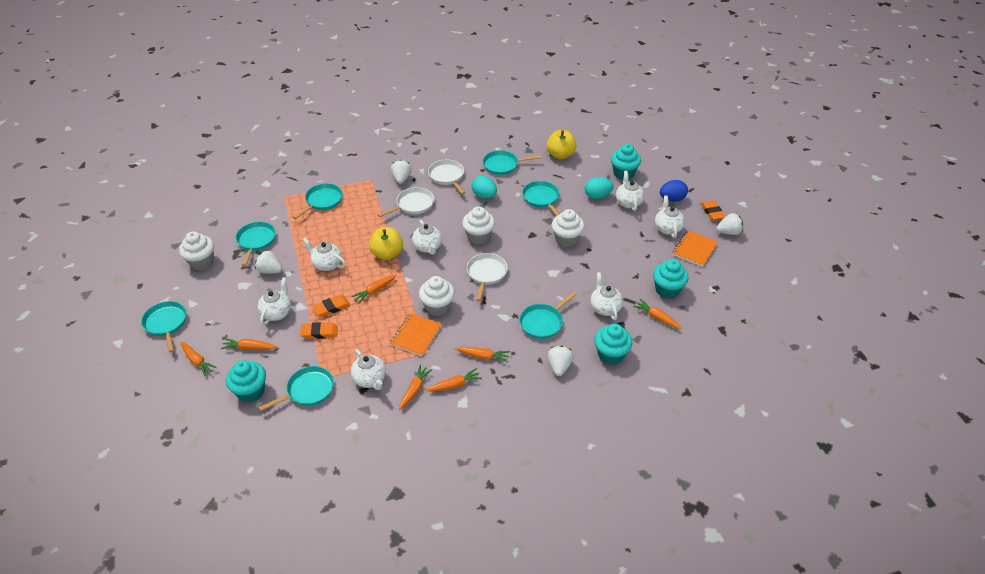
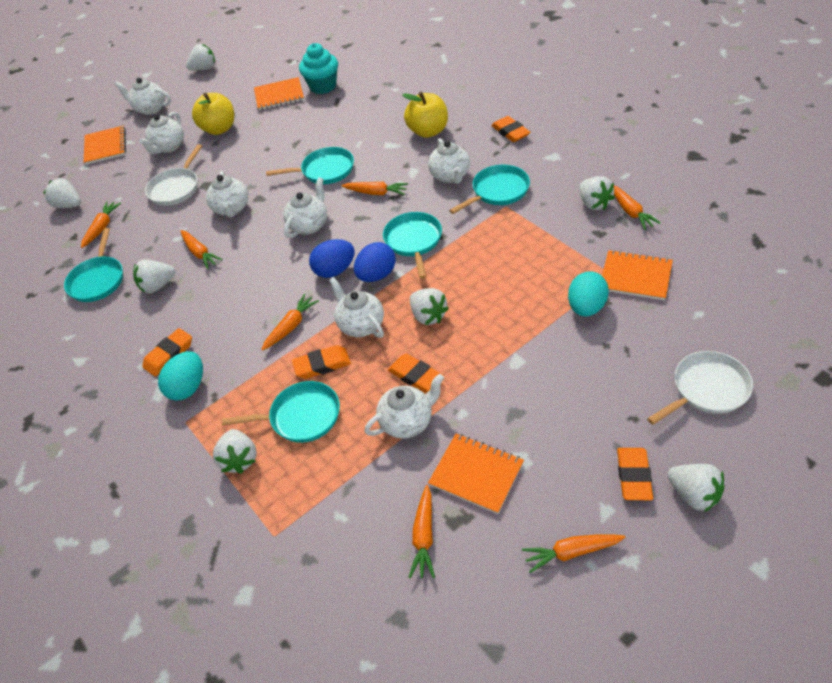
blue egg: [660,180,688,202] = 1 -> [309,239,355,278] [354,242,396,282] = 2
orange eraser: [300,322,338,339] [313,295,351,317] [700,200,725,220] = 3 -> [142,328,192,377] [292,345,351,379] [388,354,443,393] [491,116,530,142] [617,448,653,500] = 5
orange notebook: [390,313,442,356] [672,230,718,267] = 2 -> [84,126,126,165] [254,77,304,110] [428,434,524,514] [602,250,673,300] = 4
turquoise cupcake: [226,360,266,402] [594,324,632,365] [611,144,641,180] [653,259,689,299] = 4 -> [299,43,338,94] = 1
turquoise pan: [141,301,186,352] [236,222,276,266] [258,366,334,411] [293,183,343,219] [483,150,541,175] [519,291,577,339] [522,181,560,216] = 7 -> [64,228,123,302] [222,381,340,443] [266,147,354,184] [383,212,442,279] [449,165,530,214] = 5
white cupcake: [179,231,214,270] [419,276,455,316] [462,206,495,245] [552,209,585,247] = 4 -> none = 0
white pan: [378,187,434,217] [428,160,465,194] [467,253,508,301] = 3 -> [145,144,202,206] [647,351,753,425] = 2
white strawberry: [255,250,282,274] [391,160,412,184] [547,346,574,376] [716,213,743,235] = 4 -> [43,178,81,208] [133,259,175,294] [186,44,215,71] [213,429,257,474] [410,288,449,325] [579,176,615,210] [668,464,725,512] = 7

